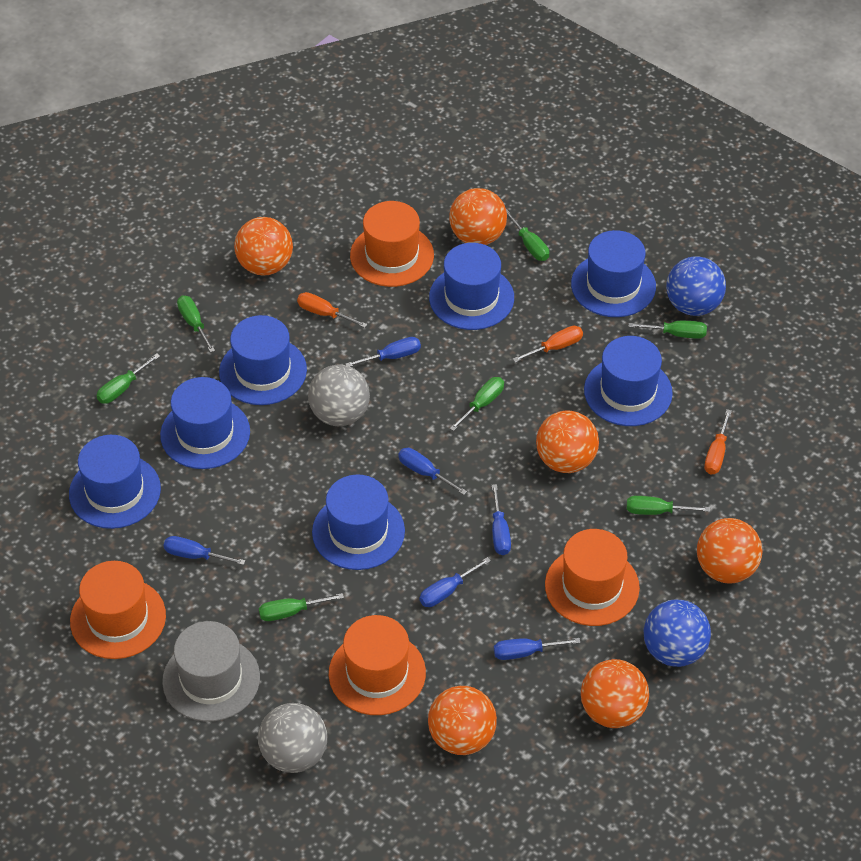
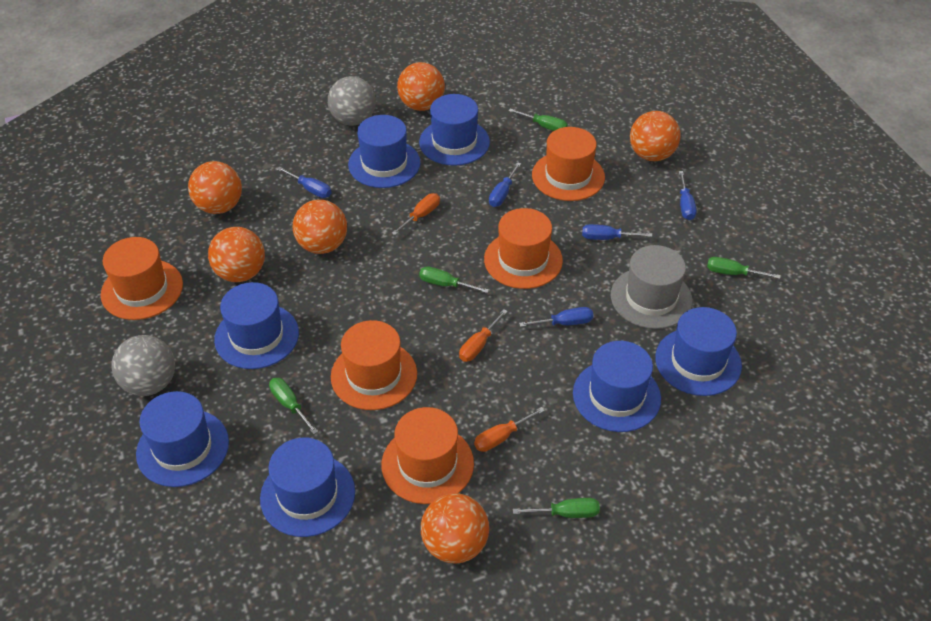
blue ball: [644,600,711,667] [666,256,726,316] = 2 -> none = 0
blue screwdriver: [163,536,246,565] [345,337,421,367] [398,448,467,495] [419,557,491,607] [492,484,511,555] [494,638,581,660] = 6 -> [277,167,331,198] [489,162,521,207] [519,307,593,327] [582,224,652,240] [679,171,697,220] = 5
green screwdriver: [97,353,160,404] [177,296,215,353] [259,593,344,621] [450,377,504,431] [506,209,549,261] [627,496,710,515] [628,321,707,339] = 7 -> [269,378,318,434] [419,266,489,293] [509,108,568,131] [513,498,600,518] [707,257,781,279] = 5
orange hat: [70,561,166,659] [329,615,426,715] [350,201,434,287] [545,529,640,626] = 4 -> [101,237,183,320] [331,320,417,410] [382,407,474,504] [484,208,563,289] [532,127,605,201] = 5

